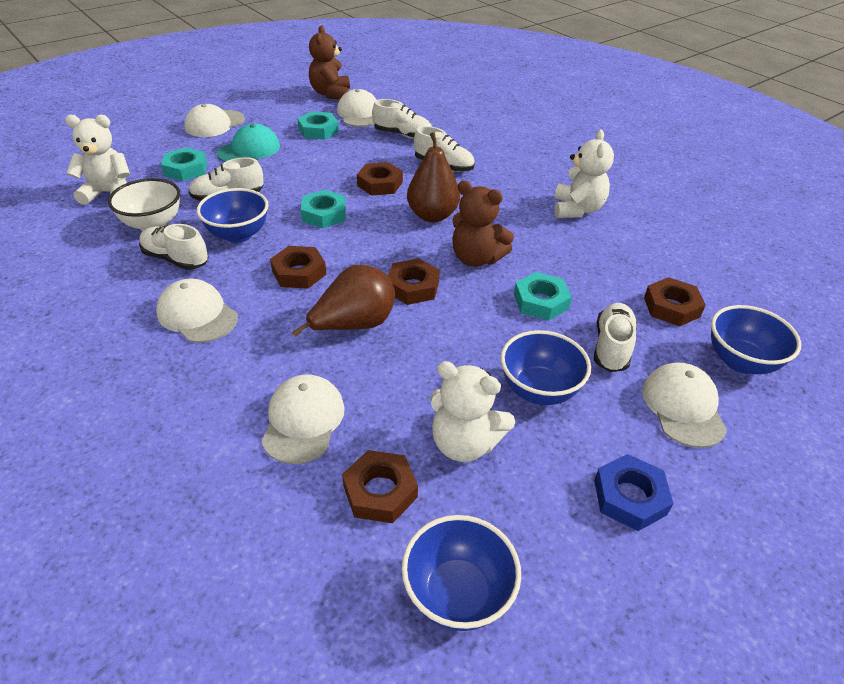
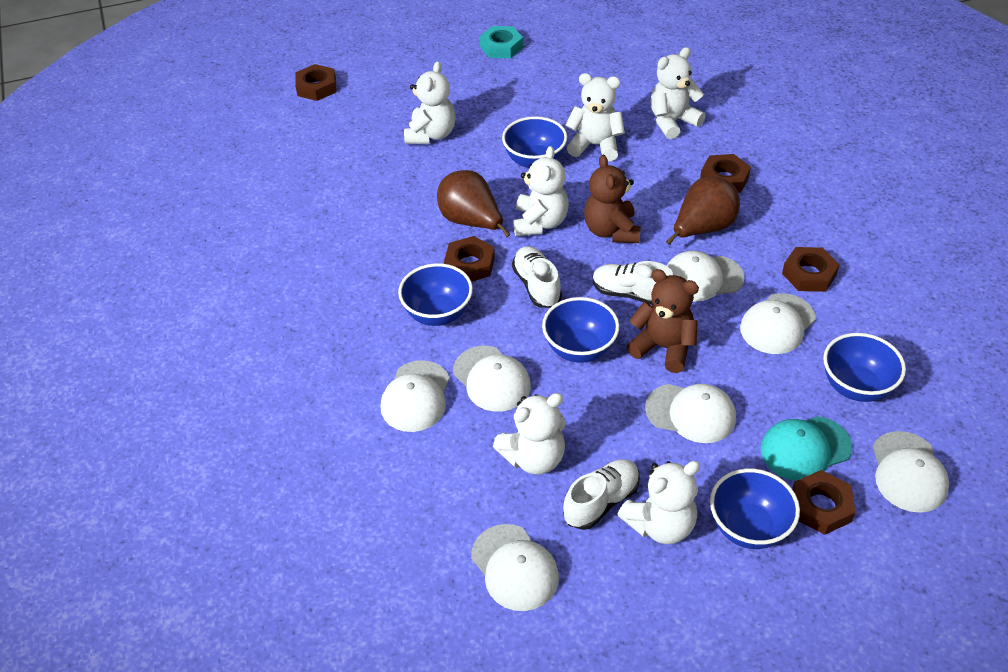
blue bowl: [197,188,269,243] [402,515,521,631] [501,330,591,405] [711,305,801,374] = 4 -> [398,263,473,326] [502,116,567,169] [542,297,619,363] [710,469,800,549] [823,333,906,402] = 5
blue nut: [594,454,673,531] = 1 -> none = 0
turquoise nut: [161,147,207,181] [297,111,339,140] [301,190,346,228] [514,272,572,321] = 4 -> [479,26,523,58] = 1
white bowl: [108,178,180,231] = 1 -> none = 0
white cap: [156,279,238,343] [184,104,245,137] [261,375,345,464] [337,89,377,127] [642,362,727,448] = 5 -> [381,360,450,432] [453,346,531,412] [471,524,559,611] [645,384,736,443] [667,251,745,302] [740,293,816,354] [873,431,949,513] = 7
white shoe: [139,224,209,270] [189,157,264,201] [372,99,432,139] [414,126,475,172] [594,303,637,372] = 5 -> [512,246,562,308] [563,459,640,530] [593,261,673,305] = 3
white teddy bear: [65,115,130,205] [430,361,515,462] [554,130,614,218] = 3 -> [404,61,456,144] [493,393,566,475] [513,146,569,236] [565,73,625,161] [617,461,700,544] [650,47,706,139] = 6

